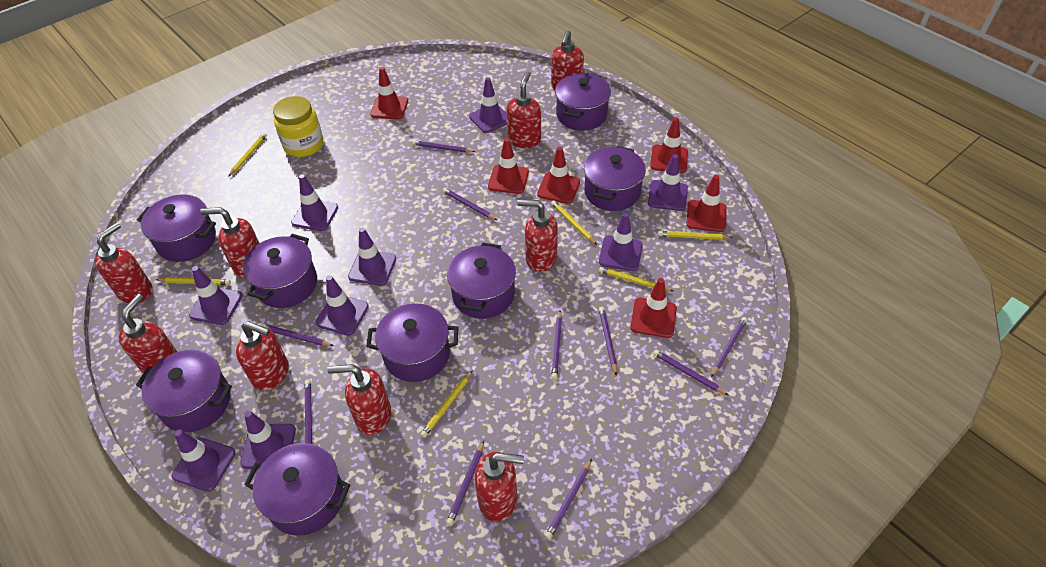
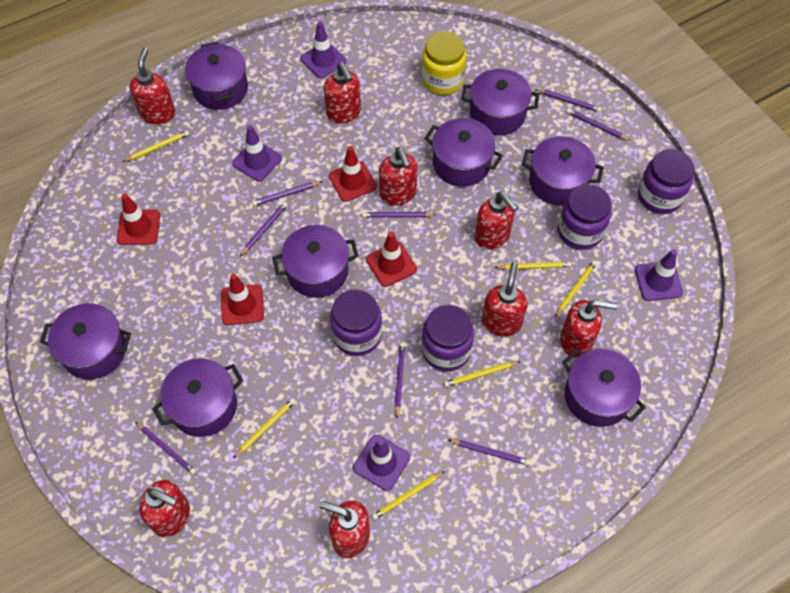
purple jar: none = 0 -> [330,289,382,356] [421,305,474,371] [558,184,612,250] [638,149,695,214] = 4
purple pencil: [261,324,334,346] [305,379,312,444] [412,140,475,153] [443,188,497,220] [446,441,484,525] [545,459,592,540] [551,310,562,379] [599,307,617,376] [653,350,728,395] [711,317,747,377] = 10 -> [135,422,197,475] [240,202,288,256] [252,181,323,206] [362,212,436,218] [394,342,406,419] [448,439,531,466] [535,89,602,112] [567,108,631,141] = 8
purple traffic cone: [172,430,236,492] [189,266,243,325] [240,411,296,469] [291,174,338,231] [316,275,369,336] [348,228,396,286] [469,77,507,133] [599,213,643,271] [648,154,688,211] = 9 -> [232,125,282,181] [300,21,347,78] [353,435,410,491] [635,249,683,301] = 4
red soap dispenser: [95,222,153,303] [119,294,177,373] [200,207,259,278] [236,321,289,391] [327,364,391,435] [475,452,524,522] [506,72,541,148] [517,199,558,272] [551,30,584,90] = 9 -> [130,47,175,124] [139,480,190,537] [320,500,370,558] [324,63,361,124] [379,147,417,206] [475,191,518,250] [482,262,528,337] [560,300,618,358] = 8
red traffic cone: [370,67,408,119] [488,138,529,194] [537,147,580,204] [630,278,677,338] [650,117,688,173] [687,175,726,232] = 6 -> [117,194,160,245] [221,274,264,325] [329,146,377,202] [366,232,417,287] = 4

